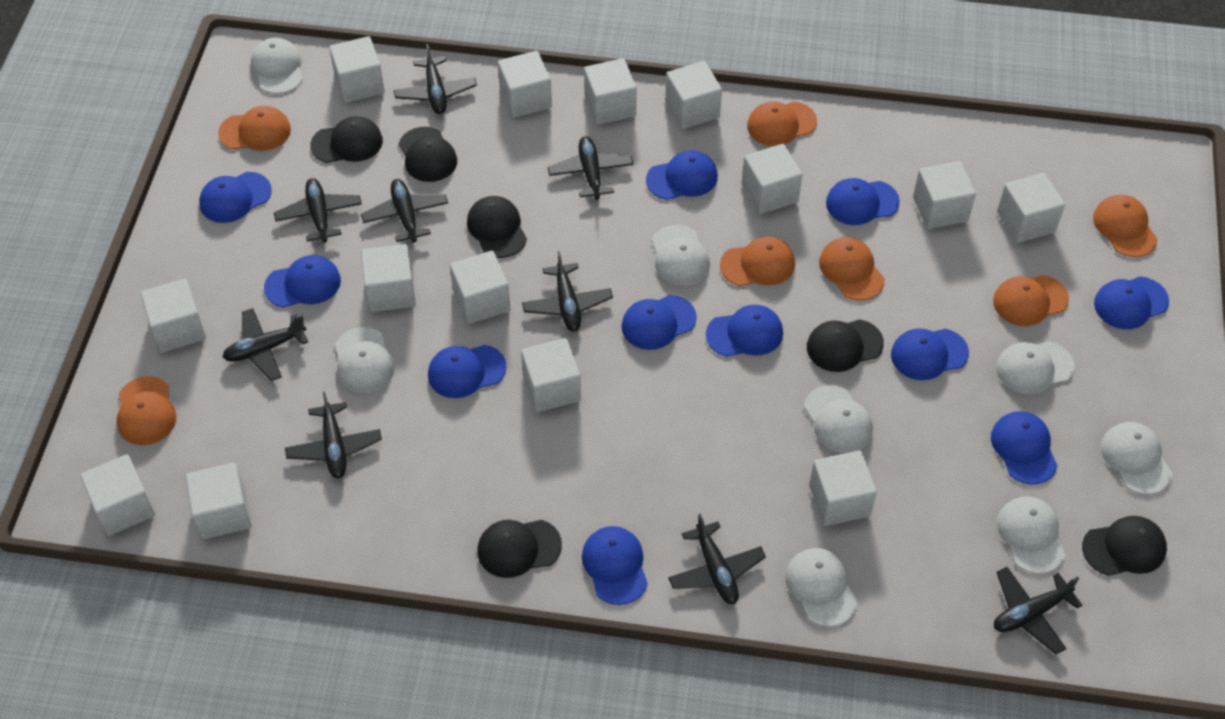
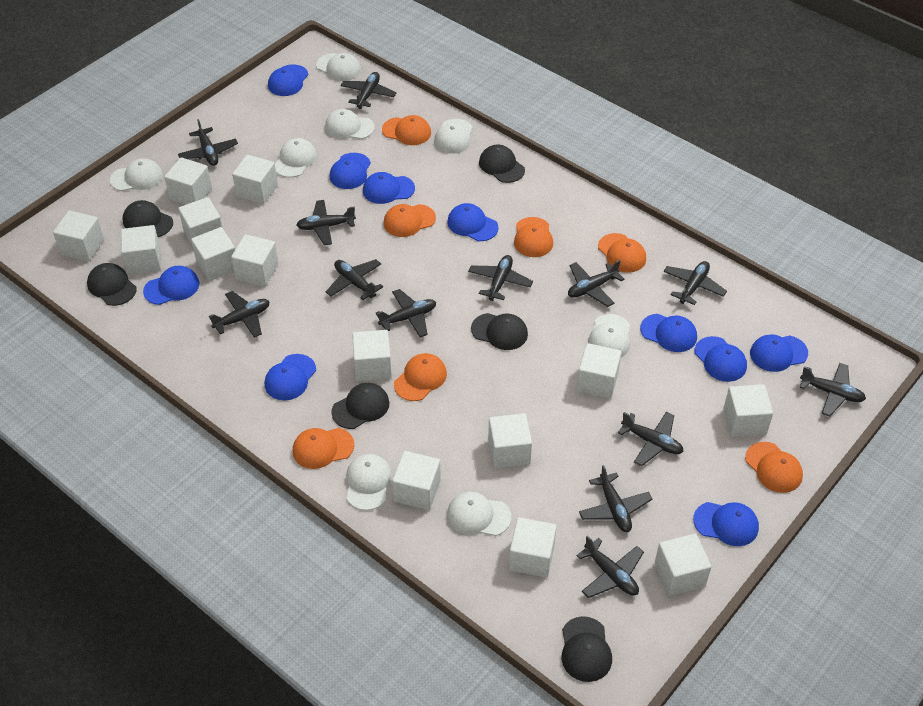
black plane: [223,308,308,381] [274,178,362,243] [285,392,382,478] [361,179,448,243] [394,44,477,114] [522,251,613,331] [548,136,634,200] [668,513,766,604] [994,567,1082,655] = 9 -> [178,119,238,166] [209,291,270,338] [297,200,356,245] [326,259,383,300] [340,72,397,109] [376,289,436,338] [468,255,533,301] [568,260,624,307] [577,535,644,598] [579,465,652,532] [618,412,684,466] [664,261,727,305] [799,363,866,417] = 13
blue cap: [199,172,272,223] [264,255,341,308] [428,345,506,398] [582,526,648,605] [621,295,697,350] [646,150,718,200] [706,305,783,357] [826,178,900,225] [891,329,969,380] [991,411,1058,484] [1094,276,1169,329] = 11 -> [143,266,199,305] [265,354,316,400] [268,64,308,96] [330,153,371,189] [363,172,415,204] [447,203,499,241] [640,314,697,352] [693,502,759,546] [694,336,747,382] [750,334,808,372] = 10

